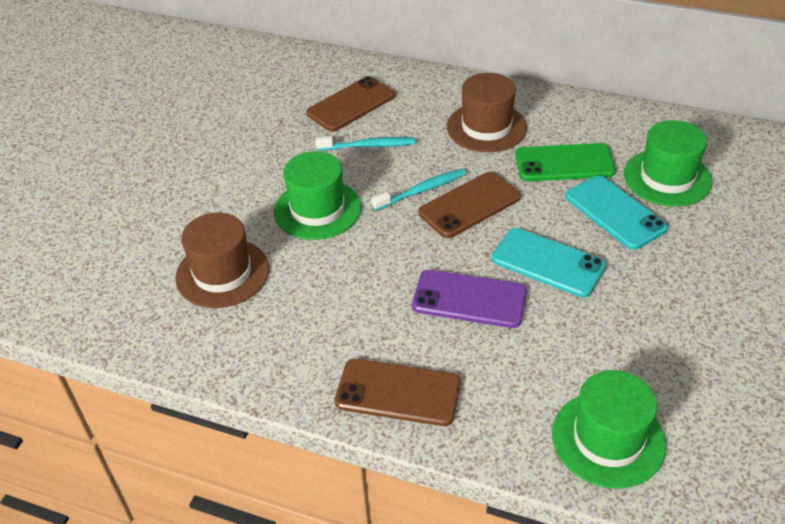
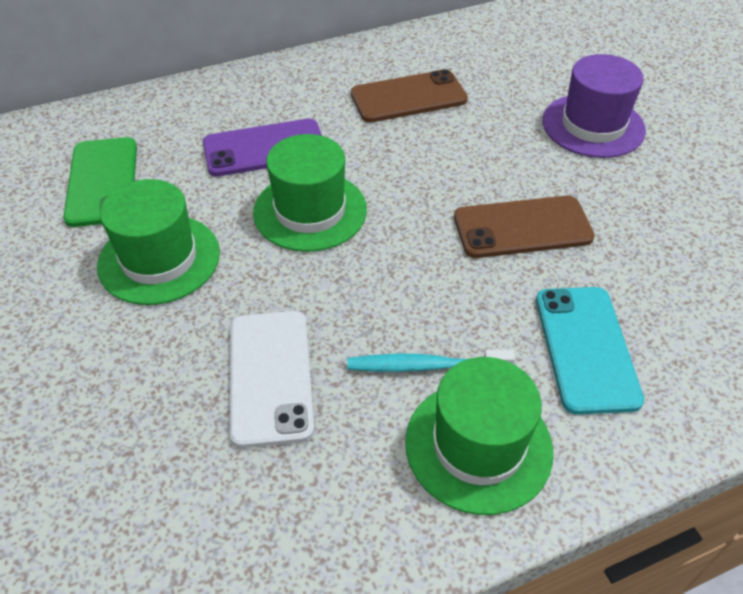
brown hat: [175,212,269,308] [447,73,527,152] = 2 -> none = 0
brown phone: [306,76,395,132] [335,359,461,426] [418,172,521,238] = 3 -> [351,69,468,122] [454,195,595,258] = 2
purple hat: none = 0 -> [542,54,646,158] = 1
turquoise phone: [492,228,606,297] [565,175,668,250] = 2 -> [536,287,644,415] = 1
turquoise toothbrush: [315,137,415,150] [371,169,466,211] = 2 -> [347,350,515,372] = 1
white phone: none = 0 -> [230,311,314,448] = 1

